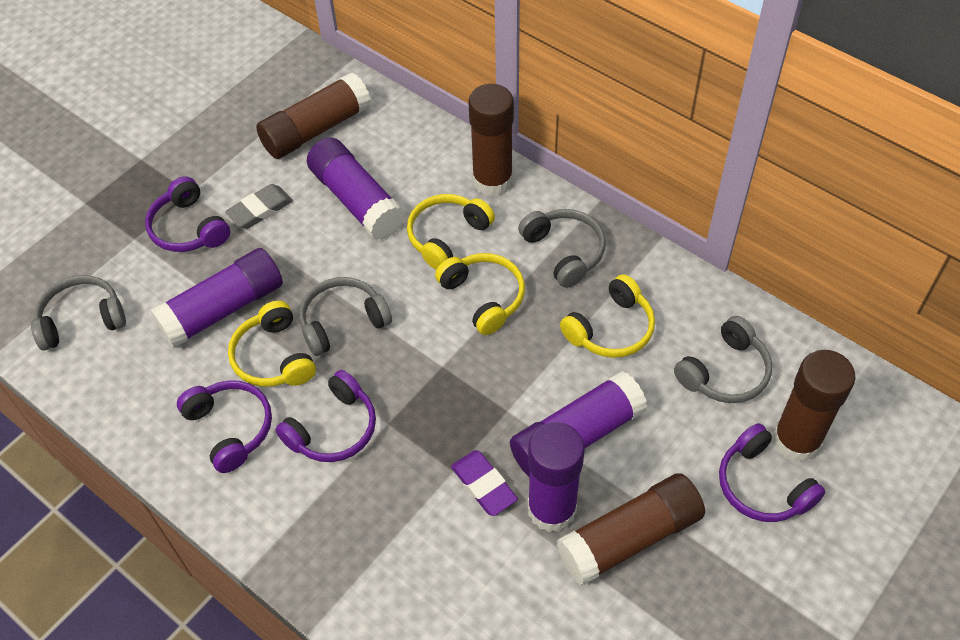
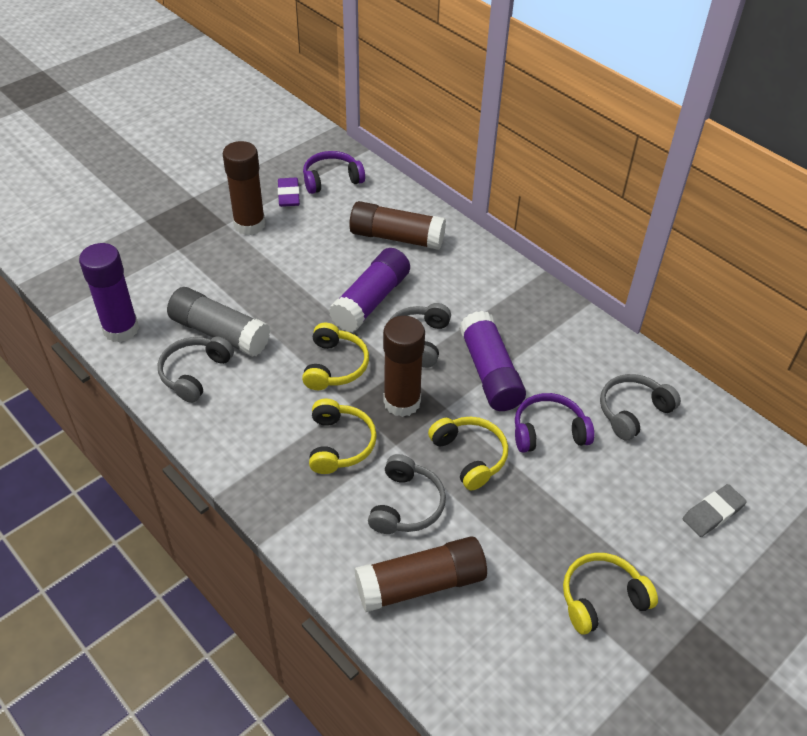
grey glue stick: none = 0 -> [167,287,270,357] = 1
purple glue stick: [150,248,283,348] [307,137,406,240] [510,371,648,477] [528,422,585,532] = 4 -> [79,243,139,342] [329,248,410,332] [459,311,526,411] = 3
purple headphones: [145,176,230,252] [177,380,272,473] [275,370,376,462] [719,423,825,522] = 4 -> [303,151,365,194] [515,393,594,453] = 2

